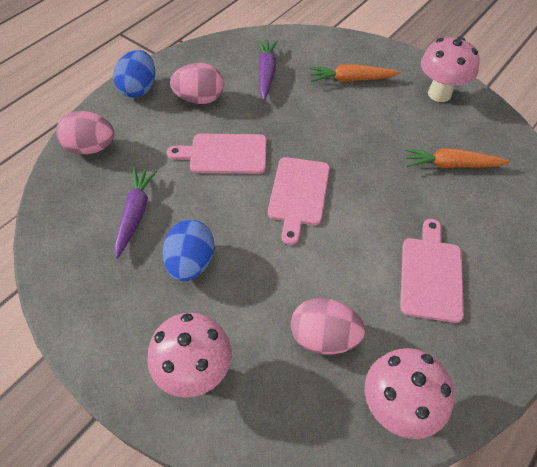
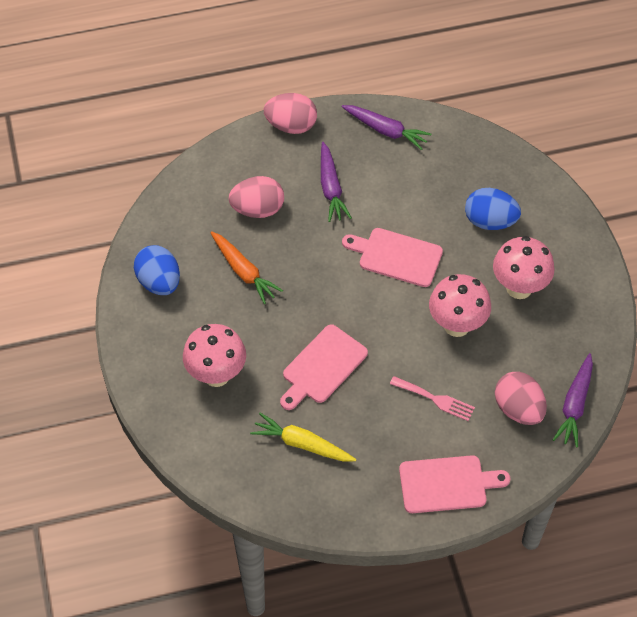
orange carrot: [309,64,401,82] [405,148,510,168] = 2 -> [210,231,283,304] = 1
pink fork: none = 0 -> [390,376,475,421] = 1
purple carrot: [114,168,158,259] [257,40,277,100] = 2 -> [321,142,352,222] [342,105,431,150] [553,353,593,448] = 3
yellow carrot: none = 0 -> [250,413,356,462] = 1

